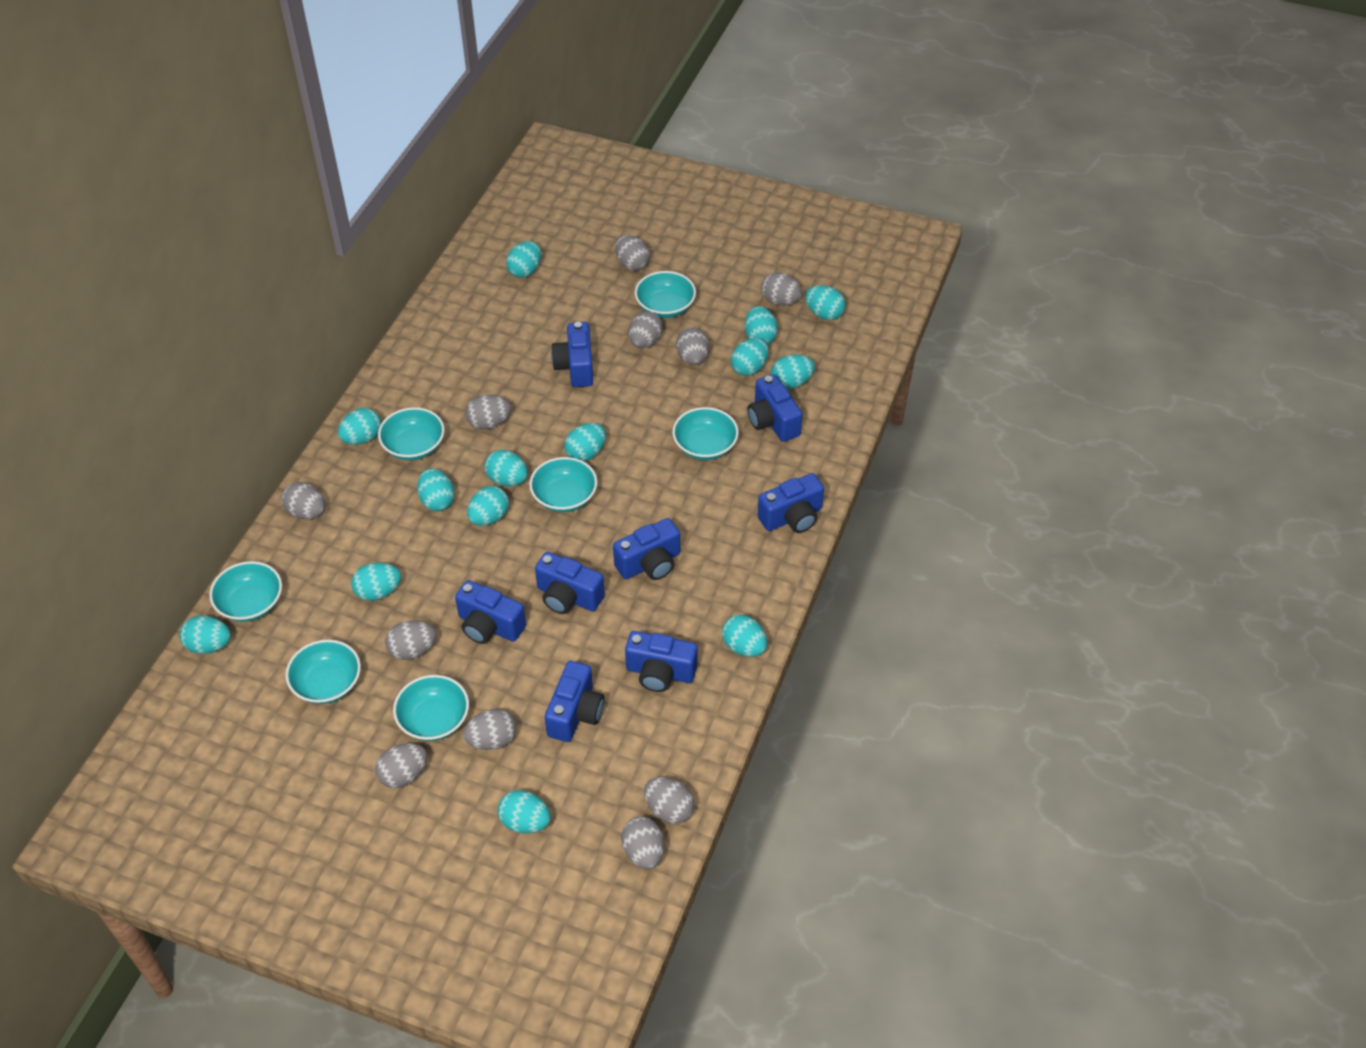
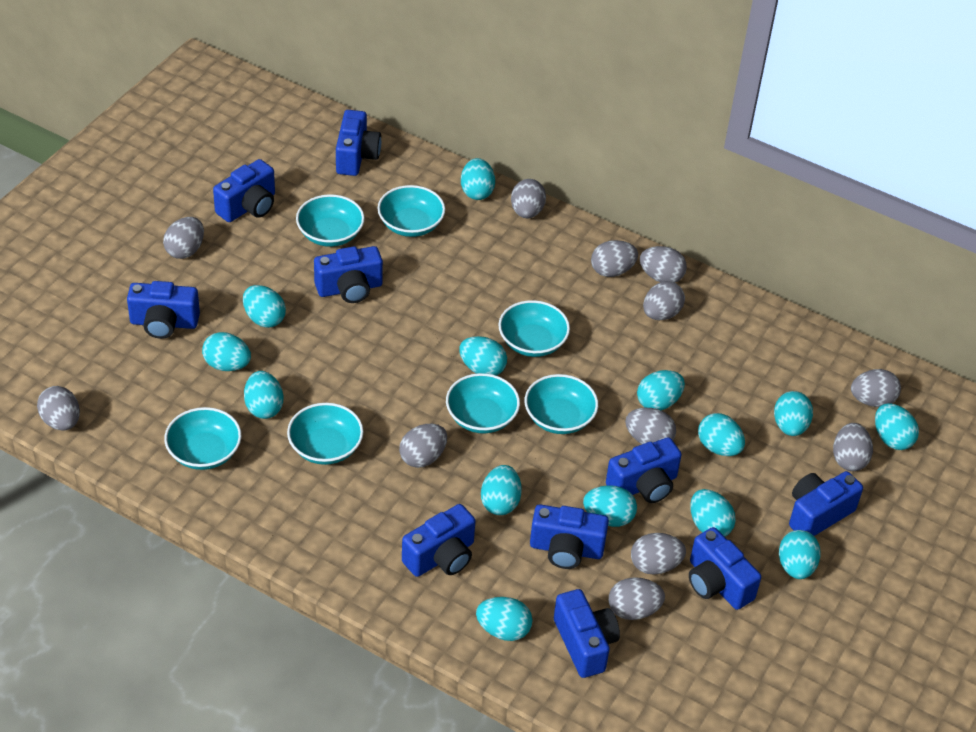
blue camera: [455,580,526,644] [535,552,605,614] [545,661,605,742] [551,322,593,387] [613,518,680,580] [625,631,698,692] [747,374,802,442] [757,473,824,533] = 8 -> [127,281,200,339] [213,159,275,222] [314,246,383,303] [336,110,381,176] [402,504,475,577] [530,504,609,569] [554,589,620,678] [606,437,682,503] [689,527,761,610] [789,471,863,536] = 10
grey egg: [282,482,325,519] [375,743,427,788] [385,621,436,660] [463,709,516,750] [465,395,511,430] [615,235,650,271] [621,817,664,869] [629,311,663,348] [644,777,694,824] [676,327,709,365] [761,272,802,306] = 11 -> [37,386,80,431] [163,217,204,259] [399,424,447,468] [511,179,546,218] [591,240,638,277] [609,577,665,620] [625,408,676,444] [631,533,686,575] [640,246,687,283] [643,281,685,320] [833,423,873,471] [851,369,901,407] = 12

